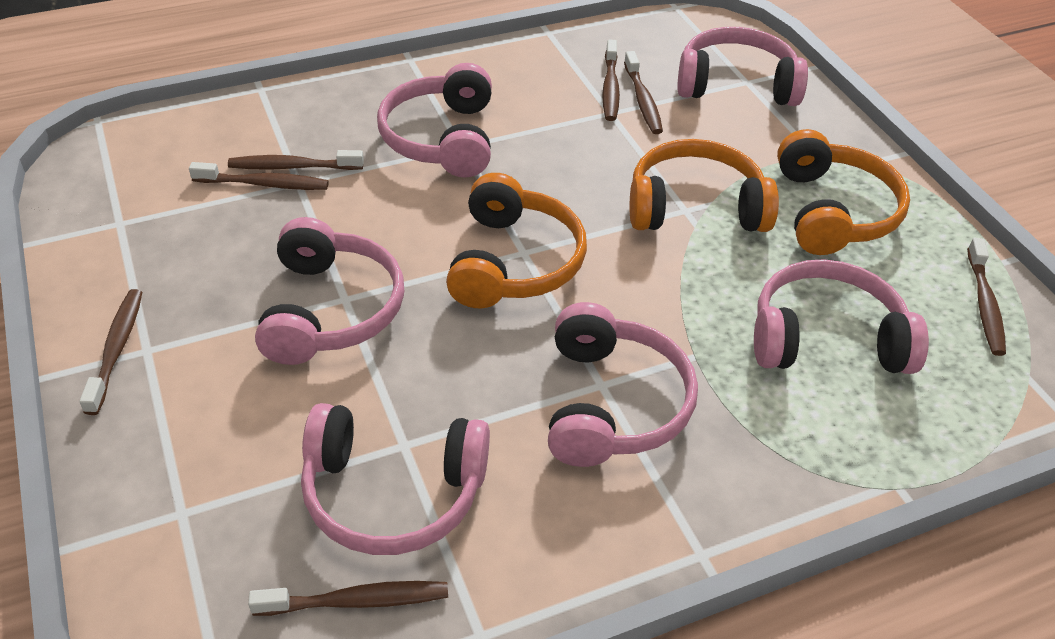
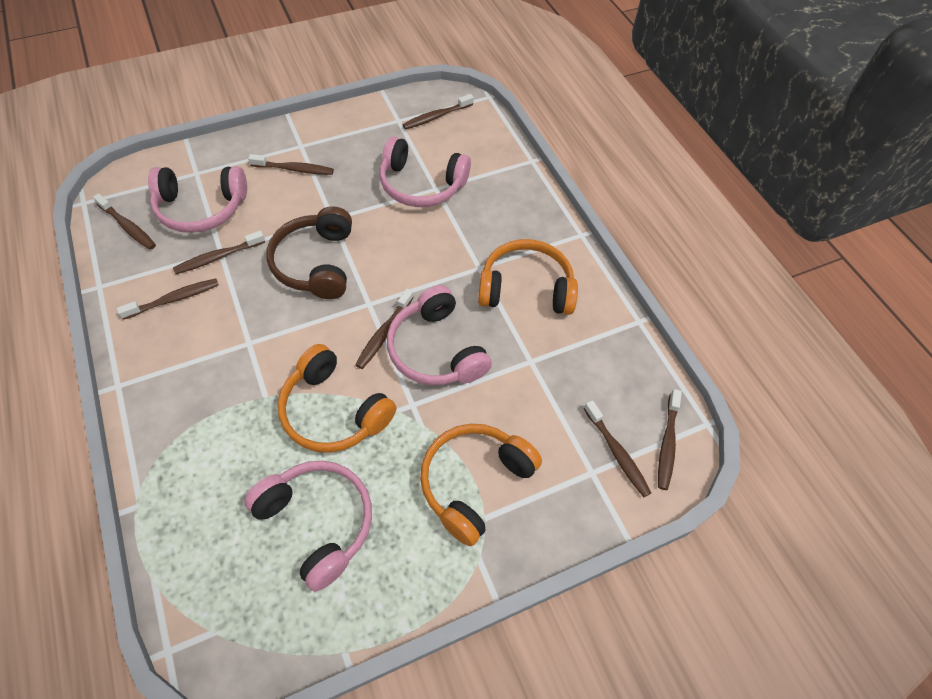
brown headphones: none = 0 -> [267,206,352,299] = 1
brown toothbrush: [79,289,142,415] [189,162,329,190] [228,150,364,170] [248,581,448,616] [602,40,620,121] [624,51,663,134] [967,238,1006,356] = 7 -> [93,193,156,250] [117,279,219,320] [173,231,265,274] [248,154,334,175] [355,289,414,369] [402,94,474,130] [584,400,651,497] [658,389,682,490] = 8
pink headphones: [255,217,404,365] [301,403,490,555] [377,63,492,178] [548,302,698,467] [677,27,808,106] [754,259,929,374] = 6 -> [148,166,247,233] [244,461,372,592] [380,137,471,207] [387,285,492,385] = 4

